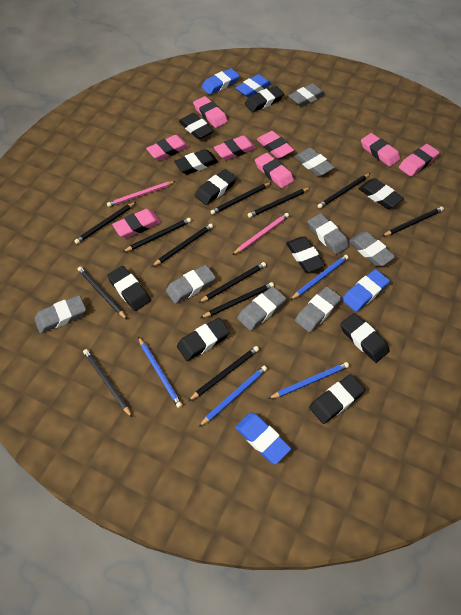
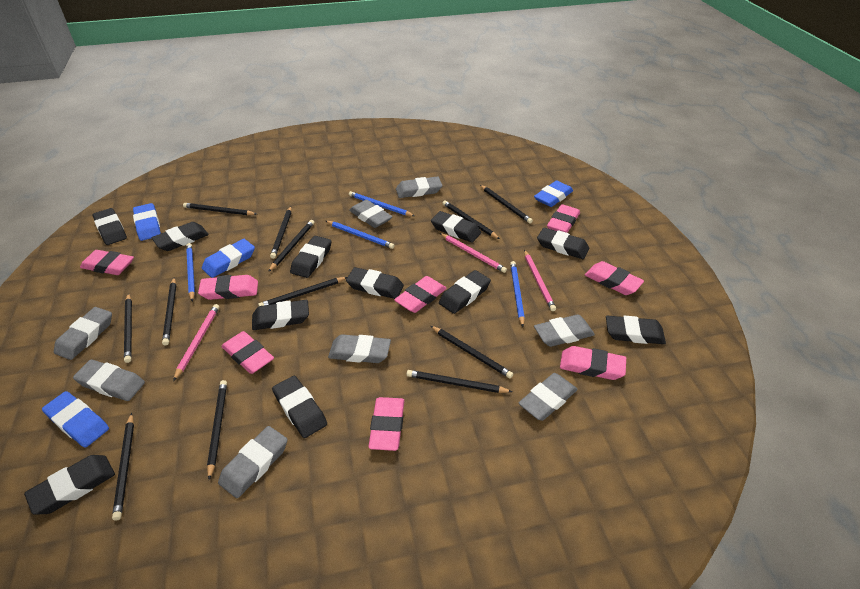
black eraser: [107,266,151,311] [174,149,218,175] [177,318,230,361] [179,113,214,140] [195,169,237,205] [245,86,284,112] [286,236,325,272] [309,374,365,424] [340,313,390,363] [358,178,404,209] = 10 -> [24,455,115,515] [93,208,127,245] [152,222,209,251] [252,300,309,330] [272,376,327,438] [290,236,332,278] [346,267,404,299] [431,211,481,243] [439,270,491,314] [537,227,589,259] [606,315,666,344] = 11
pink pencil: [107,181,176,207] [232,213,289,255] = 2 -> [173,304,219,381] [440,233,507,273] [524,250,556,311] = 3

